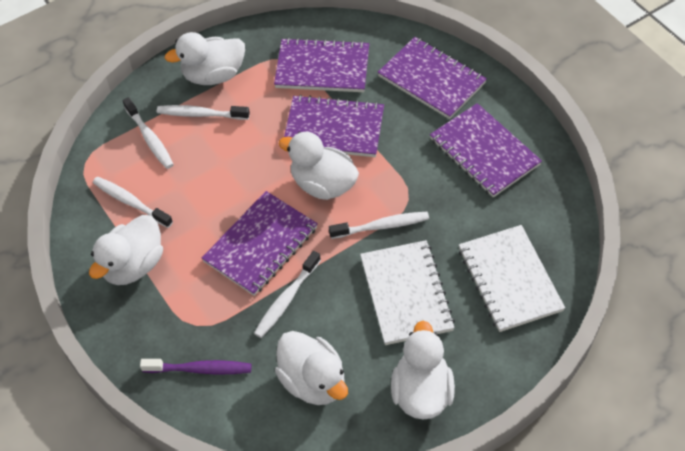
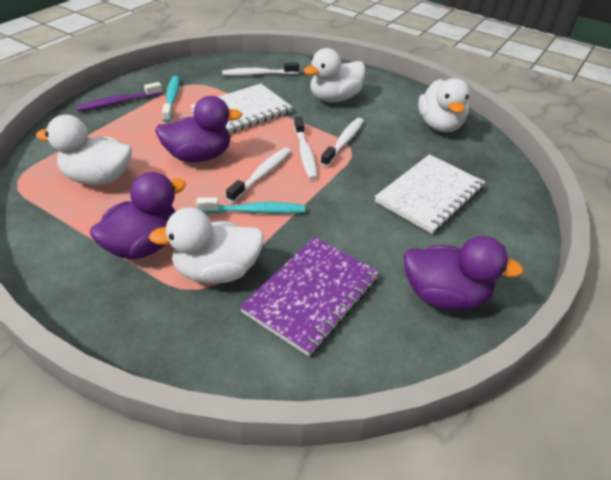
purple duck: none = 0 -> [90,172,186,259] [155,96,242,162] [404,236,524,311] = 3
purple notebook: [202,191,318,296] [274,38,369,92] [284,95,384,157] [378,37,487,119] [430,103,542,198] = 5 -> [240,237,380,356] = 1
turquoise toothbrush: none = 0 -> [162,76,180,122] [196,197,305,214] = 2
white duck: [89,215,163,285] [164,32,245,85] [275,331,348,405] [279,132,359,200] [391,321,455,420] = 5 -> [36,115,132,185] [149,208,264,284] [303,48,366,102] [418,78,470,132] = 4
white toothbrush: [93,176,173,228] [123,97,174,169] [157,105,250,120] [254,251,321,338] [329,212,429,239] = 5 -> [222,62,299,76] [226,148,291,203] [294,117,318,180] [321,118,364,167] = 4

